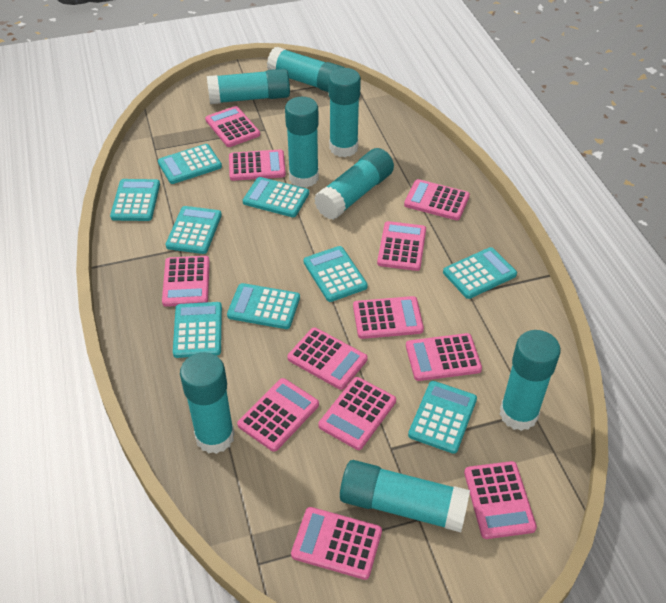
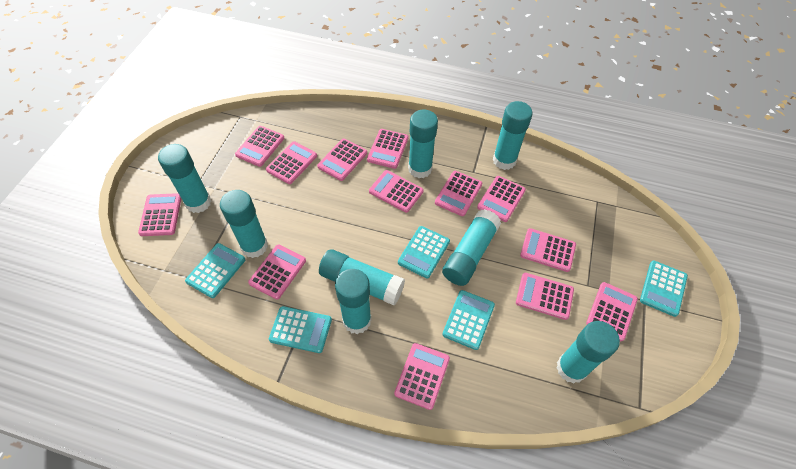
pink calculator: [162,256,210,307] [205,106,260,147] [229,150,286,181] [237,378,319,452] [287,327,367,390] [291,507,382,580] [318,377,396,450] [353,296,424,339] [377,221,426,271] [404,179,470,220] [406,333,482,381] [464,461,537,539] = 12 -> [138,193,181,236] [235,126,284,167] [248,245,306,300] [266,141,317,184] [317,138,367,181] [367,129,408,169] [369,170,424,213] [394,343,450,410] [435,171,482,216] [477,176,526,222] [516,273,574,320] [520,228,576,272] [586,282,638,341] = 13
turquoise calculator: [110,179,160,221] [158,144,222,184] [166,206,222,254] [173,302,222,358] [227,283,300,329] [243,177,309,217] [303,246,368,302] [408,381,477,454] [443,247,517,299] = 9 -> [185,243,245,298] [269,306,332,353] [398,226,450,278] [442,290,495,350] [640,261,688,317] = 5

